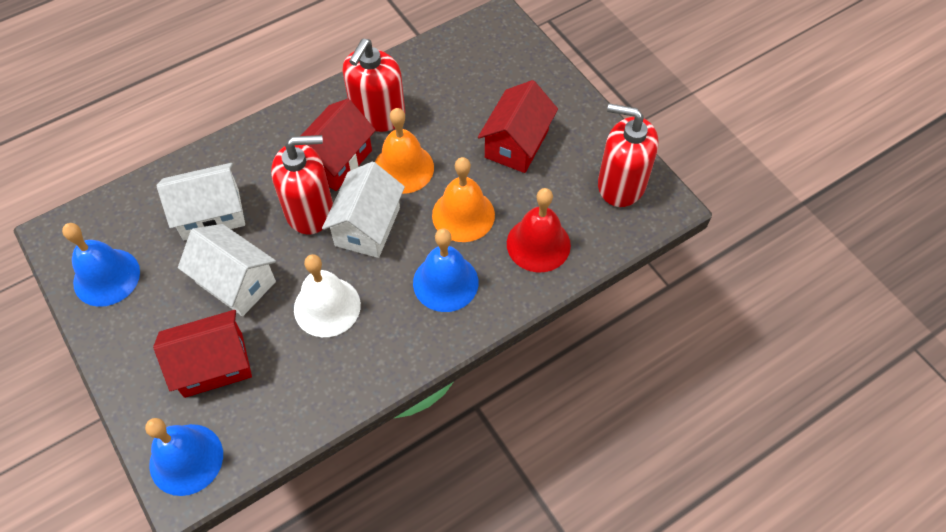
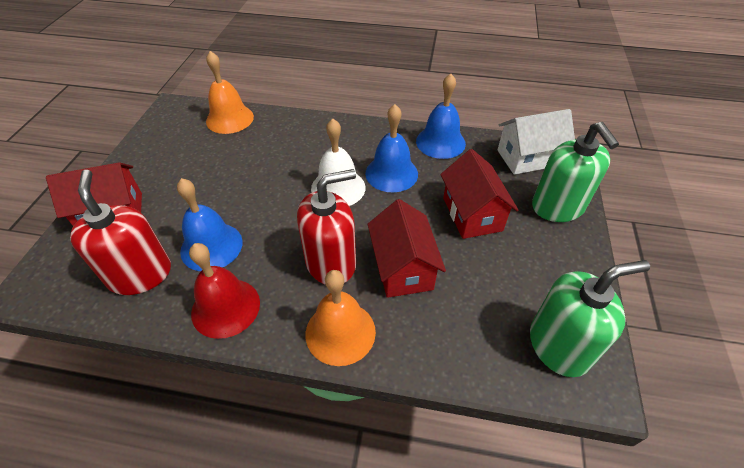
green soap dispenser: none = 0 -> [530,260,650,377] [532,122,619,222] = 2
red soap dispenser: [271,135,333,235] [343,39,405,132] [598,103,658,207] = 3 -> [70,170,171,295] [297,169,356,285] = 2
white house: [156,163,245,240] [178,224,276,316] [322,162,405,258] = 3 -> [497,109,575,175] = 1

